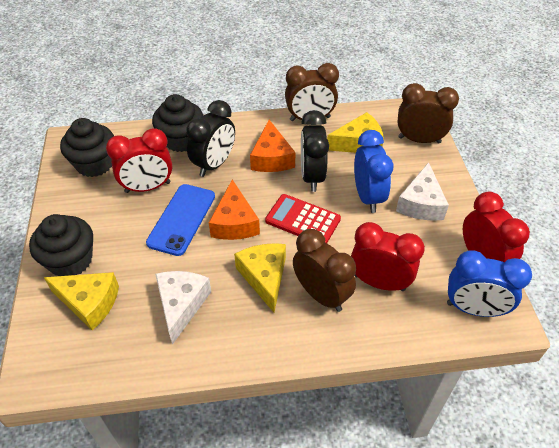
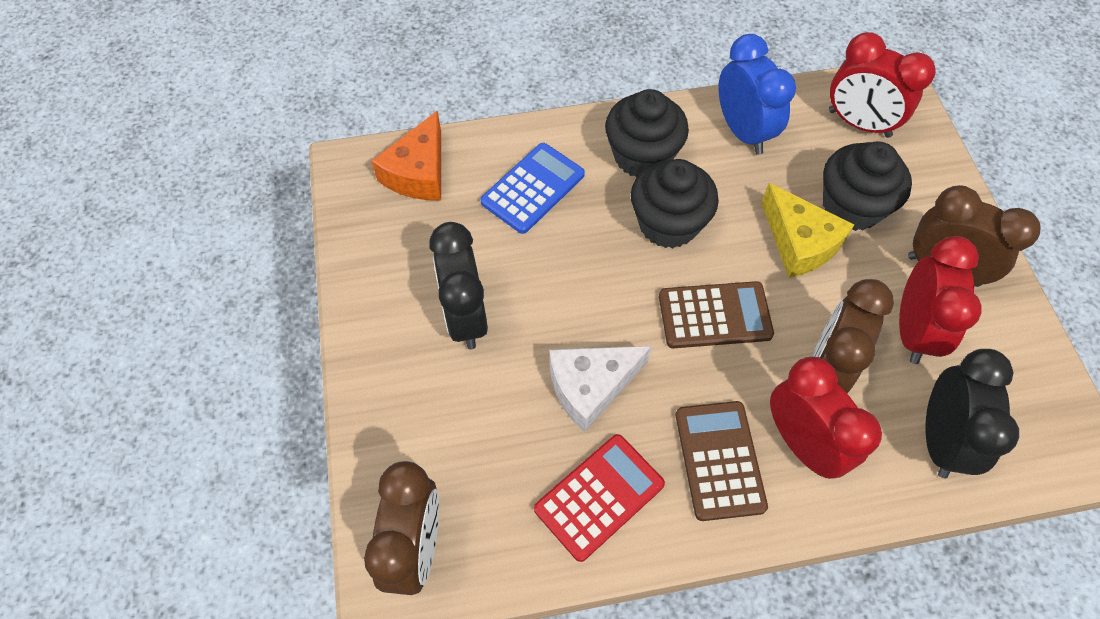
blue calculator: none = 0 -> [480,143,585,234] = 1
blue clock: [354,130,394,213] [447,250,532,317] = 2 -> [718,34,796,155] = 1
blue phone: [146,184,215,256] = 1 -> none = 0
brown calculator: none = 0 -> [659,281,774,348] [676,401,768,521] = 2
orange cheese: [209,179,260,240] [250,120,296,172] = 2 -> [371,110,441,200] = 1
white cheese: [155,271,211,345] [396,162,449,221] = 2 -> [549,346,652,432] = 1
yellow cheese: [44,272,119,330] [234,243,286,312] [327,112,384,153] = 3 -> [761,183,854,278] = 1

